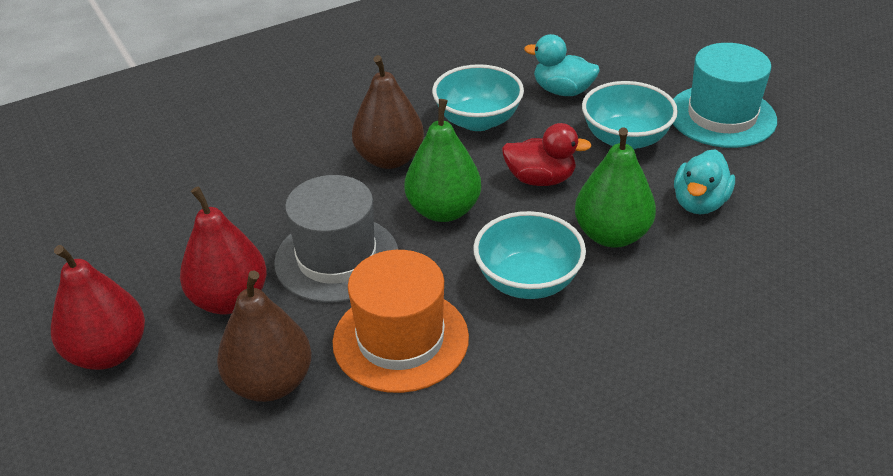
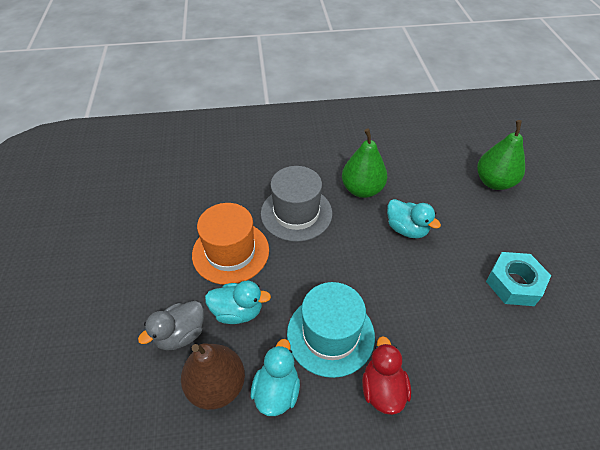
brown pear: [217,271,312,402] [352,55,424,169] = 2 -> [181,343,245,410] = 1
grey duck: none = 0 -> [138,301,204,351] = 1
red pear: [51,245,145,370] [180,186,267,315] = 2 -> none = 0
turquoise bowl: [432,64,524,131] [473,211,586,299] [582,81,678,149] = 3 -> none = 0
turquoise duck: [524,34,600,96] [674,149,735,214] = 2 -> [205,281,271,324] [251,339,300,416] [387,199,441,238] = 3
turquoise nut: none = 0 -> [486,252,551,306] = 1

